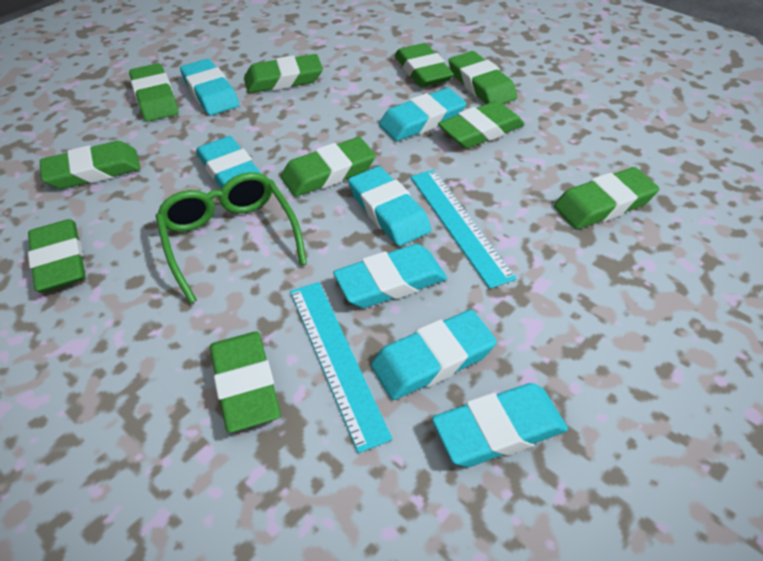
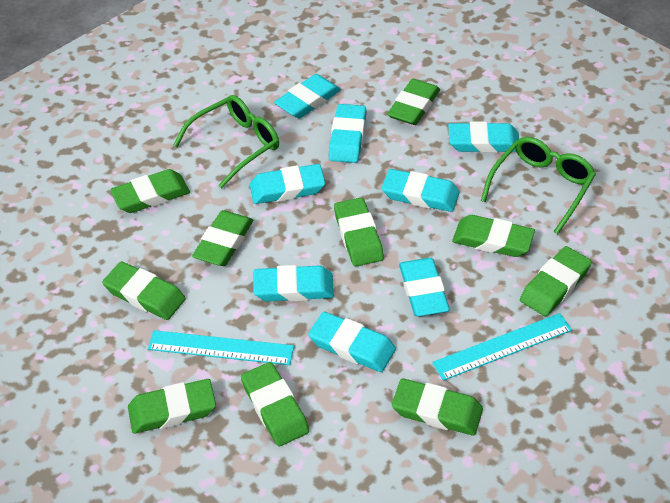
green glasses: [156,172,307,304] = 1 -> [173,95,279,189] [481,137,596,234] = 2
turquoise eraser: [180,59,239,115] [196,136,262,188] [333,244,447,308] [348,166,431,246] [371,309,497,400] [379,88,466,141] [432,383,568,467] = 7 -> [250,164,325,204] [253,265,334,302] [274,74,341,119] [308,312,396,372] [329,104,366,163] [382,169,460,212] [399,258,450,316] [448,122,519,153] = 8

